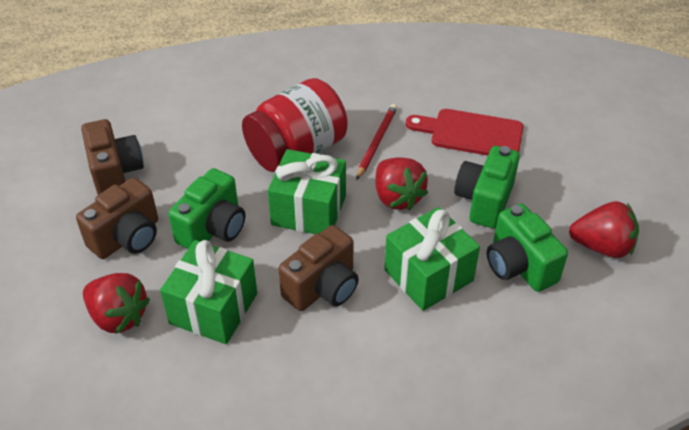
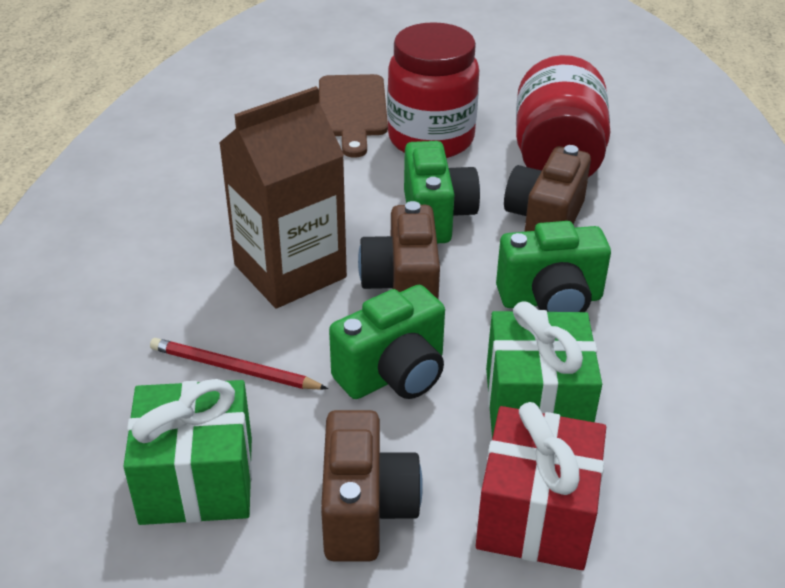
brown carton: none = 0 -> [219,86,347,308] = 1
brown cutting board: none = 0 -> [319,74,388,158] = 1
green gift: [160,240,257,344] [268,149,346,234] [384,207,480,311] = 3 -> [123,379,252,525] [486,302,602,438] = 2
red cutting board: [406,109,523,156] = 1 -> none = 0
red gift: none = 0 -> [476,402,606,570] = 1
red jar: [242,78,348,172] = 1 -> [387,22,479,158] [516,55,610,177] = 2
red strawberry: [83,273,150,334] [375,157,428,211] [569,201,639,258] = 3 -> none = 0

